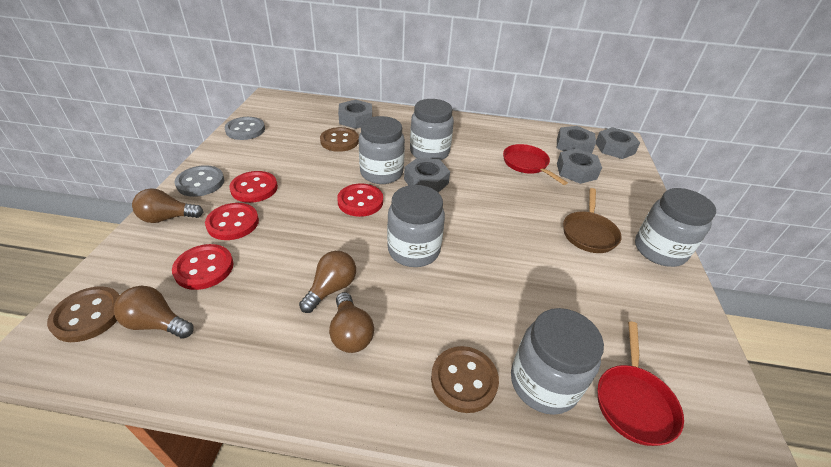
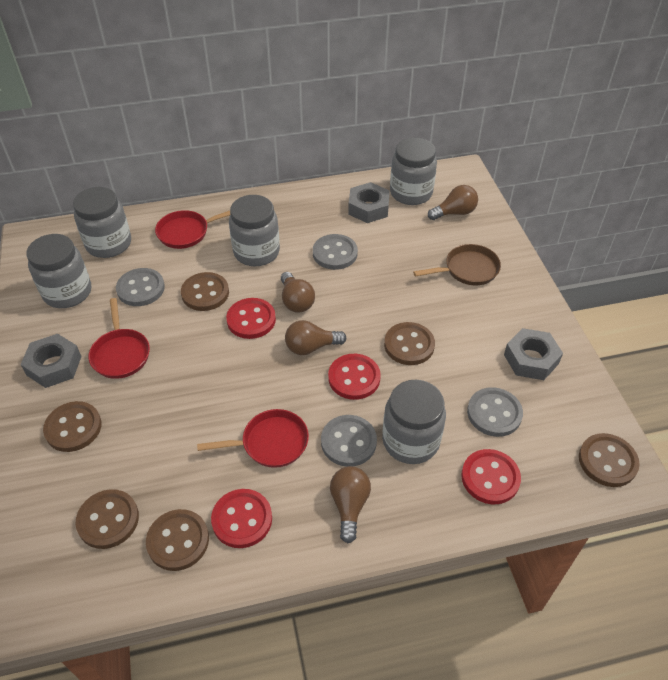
brown button: [47,286,119,342] [320,127,359,152] [431,346,499,413] = 3 -> [43,401,101,452] [76,489,139,549] [146,509,209,571] [181,272,229,311] [384,322,435,365] [579,433,640,487] = 6
grey button: [175,165,224,197] [225,117,265,140] = 2 -> [116,268,165,306] [313,234,358,270] [321,415,377,467] [467,387,523,437] = 4
grey nut: [338,99,372,129] [404,157,450,193] [557,126,596,153] [557,148,602,184] [596,127,640,159] = 5 -> [20,334,82,388] [348,182,390,223] [504,328,563,380] = 3
red pan: [503,144,568,185] [597,322,684,446] = 2 -> [88,298,150,379] [155,210,230,249] [197,409,309,468] = 3

